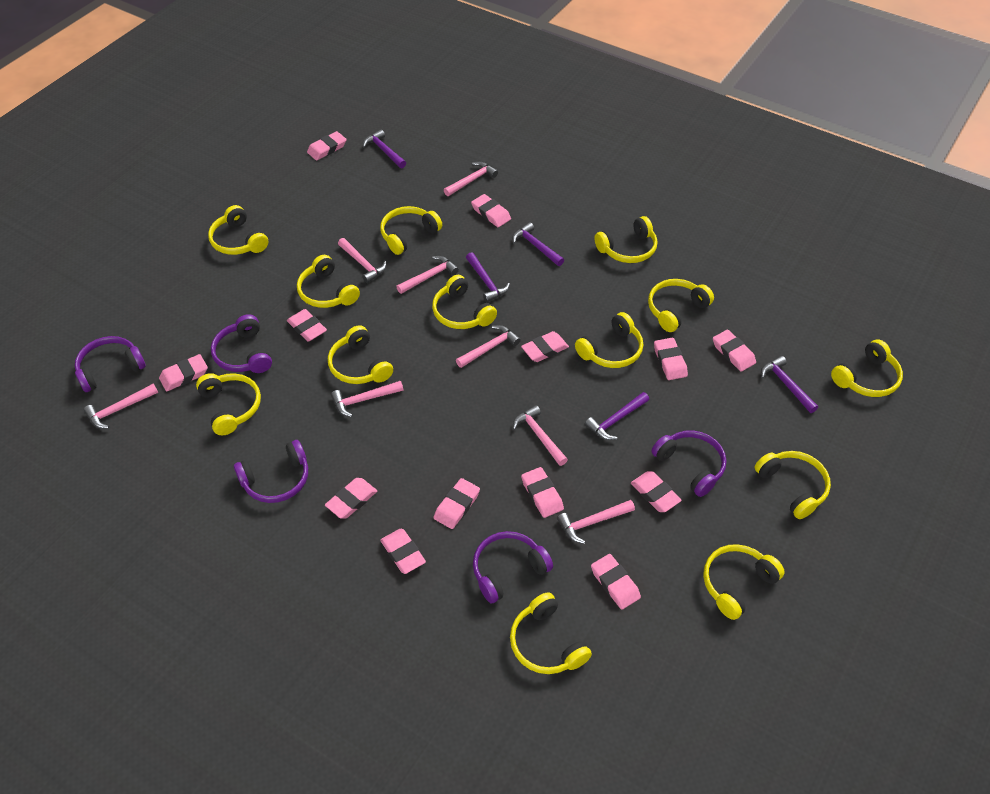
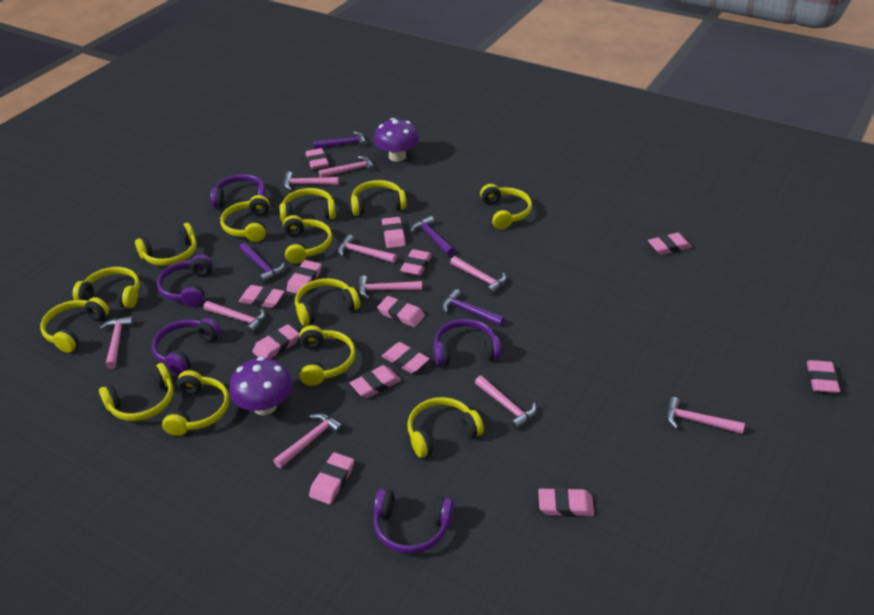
pink hammer: [84,384,158,429] [331,381,403,417] [338,238,387,283] [396,256,459,294] [444,162,498,196] [456,325,521,368] [513,405,568,466] [557,500,635,544] = 8 -> [99,316,134,369] [204,301,265,334] [273,413,344,468] [284,172,339,190] [319,156,375,178] [338,235,397,263] [358,275,422,299] [450,256,507,295] [475,376,537,430] [667,397,745,434] = 10
purple hammer: [363,130,406,168] [466,252,510,302] [512,222,564,266] [585,392,649,440] [761,356,818,413] = 5 -> [239,243,284,283] [313,131,367,149] [410,216,455,256] [442,289,505,326] = 4
purple mushroom: none = 0 -> [229,357,293,415] [374,118,419,162] = 2

